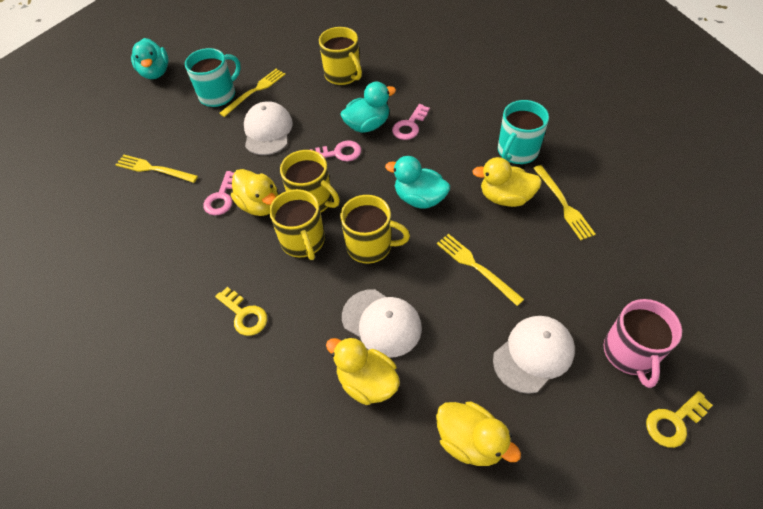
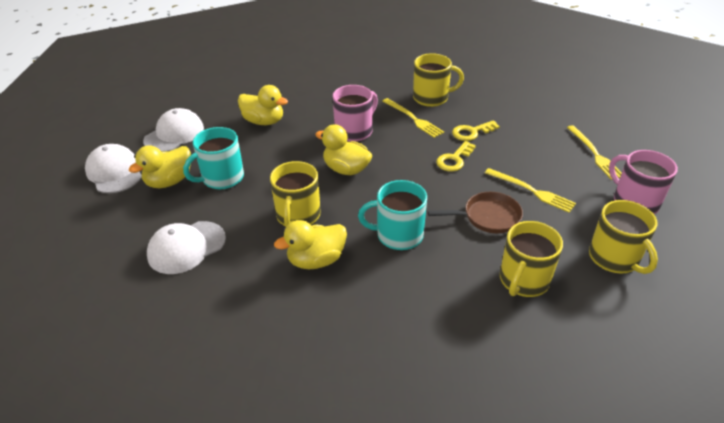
brown pan: none = 0 -> [428,192,523,233] = 1
pink key: [203,171,234,215] [310,140,361,161] [392,104,430,140] = 3 -> none = 0
pink mug: [604,299,682,388] = 1 -> [333,85,378,142] [609,150,678,214] = 2
turquoise duck: [131,38,168,79] [340,82,396,133] [385,156,450,209] = 3 -> none = 0
yellow fork: [116,155,198,183] [219,69,286,117] [437,234,524,306] [533,165,596,240] = 4 -> [382,98,444,138] [485,168,576,213] [567,125,622,180] = 3

